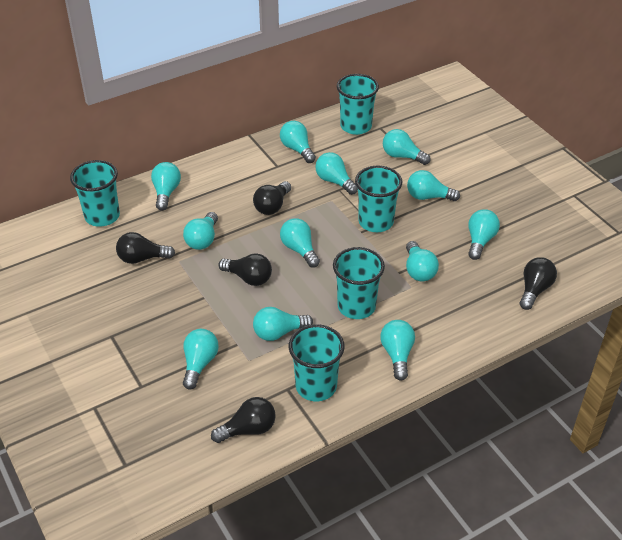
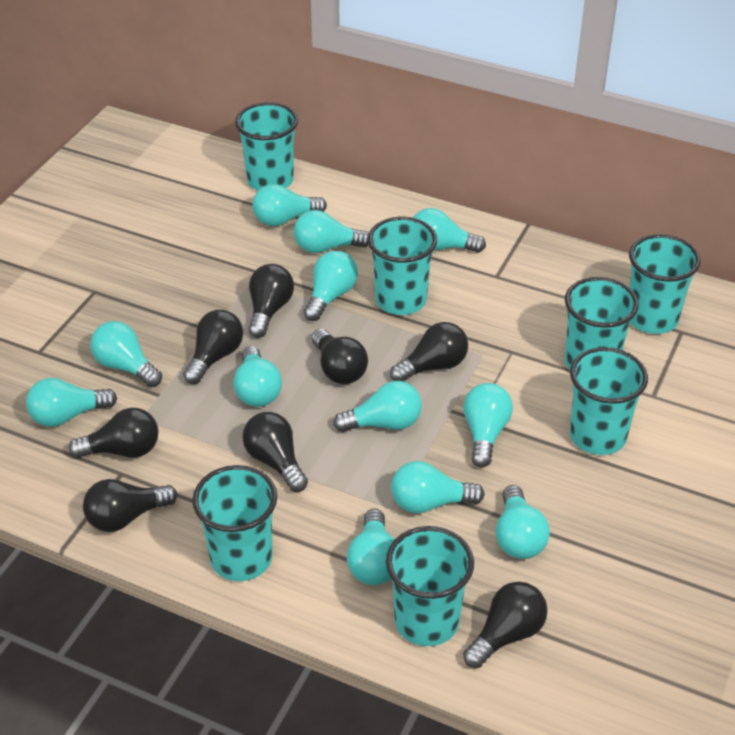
black light bulb: [116,232,175,264] [211,397,276,443] [219,253,272,286] [253,181,291,215] [520,257,557,310] = 5 -> [69,408,158,458] [83,479,177,532] [183,310,243,384] [242,412,308,492] [248,264,294,338] [311,328,368,384] [390,322,468,381] [463,581,548,668] = 8
turquoise cup: [70,160,120,227] [289,324,345,401] [333,247,385,319] [337,74,379,135] [355,166,402,232] = 5 -> [192,465,277,581] [235,102,298,190] [368,217,437,315] [386,526,474,646] [565,277,638,370] [570,347,648,455] [629,234,701,334] = 7

